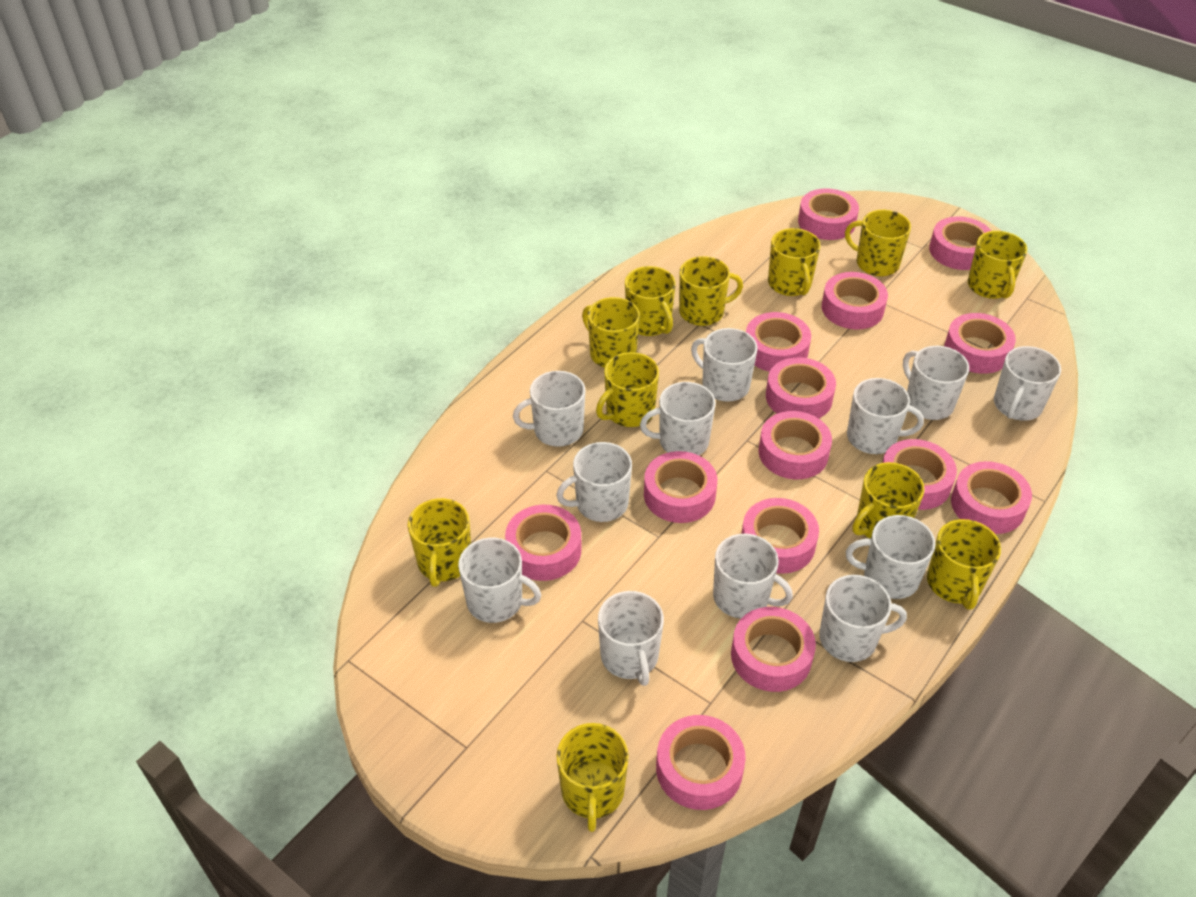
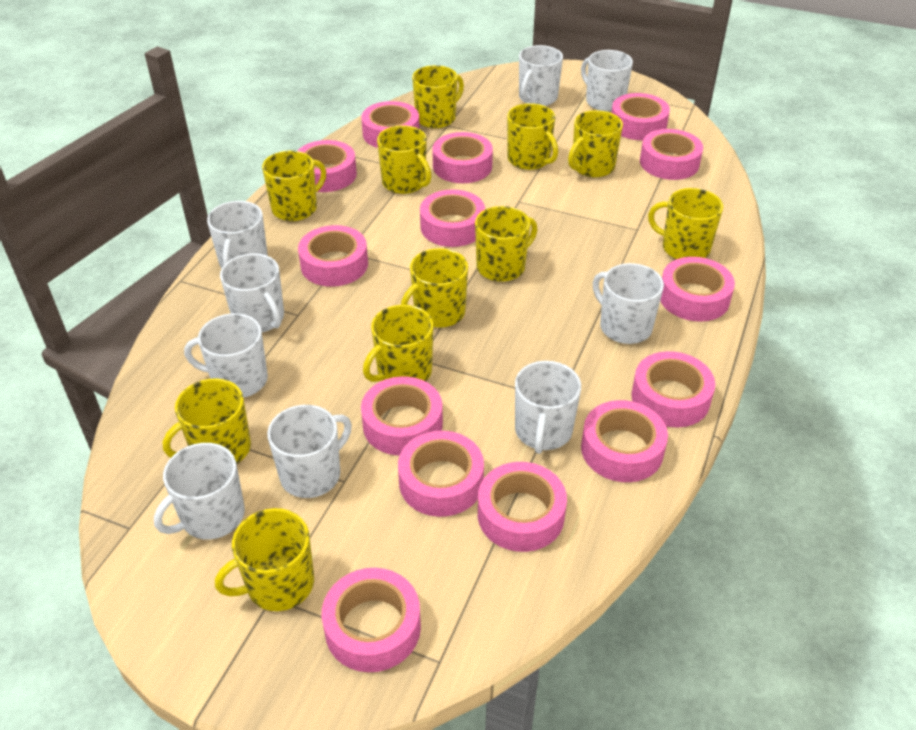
white mug: [458,538,541,623] [513,371,585,447] [556,442,632,522] [598,591,664,686] [640,382,716,455] [691,328,757,402] [713,533,793,618] [819,575,907,662] [846,515,936,599] [847,378,924,454] [903,346,969,420] [994,346,1061,421] = 12 -> [154,443,245,540] [184,313,268,398] [207,201,268,269] [220,253,284,332] [267,405,352,498] [515,361,581,454] [519,45,563,106] [581,50,633,111] [593,263,664,344] = 9

